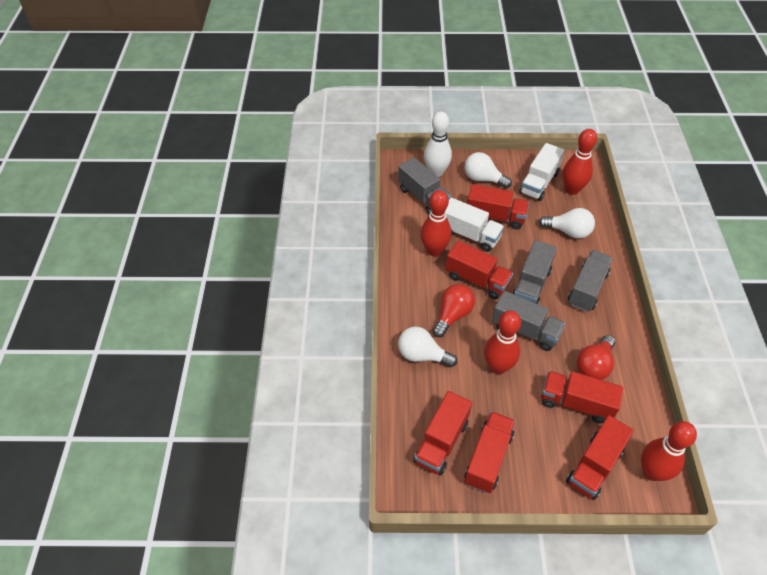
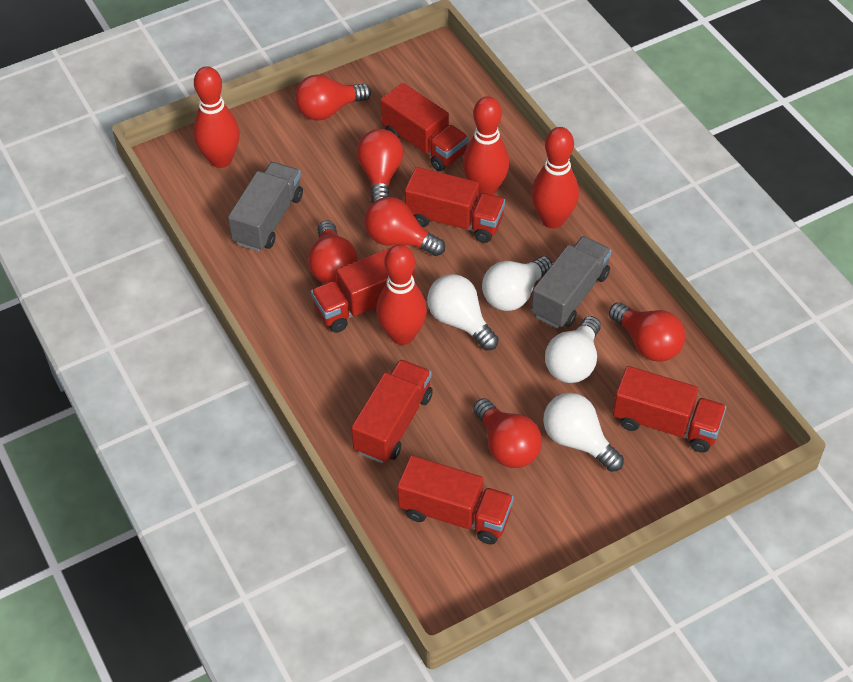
grey truck: [398,157,451,214] [492,291,565,351] [512,240,557,304] [568,250,613,312] = 4 -> [228,162,303,252] [531,236,612,328] = 2
red light bulb: [433,284,475,337] [577,335,615,380] = 2 -> [295,74,371,121] [308,220,358,284] [357,129,404,203] [364,197,445,256] [473,398,542,468] [609,302,685,362] = 6
white bowling pin: [424,111,452,177] = 1 -> none = 0
white light bulb: [398,327,457,367] [464,152,512,188] [539,208,595,239] = 3 -> [427,274,499,350] [482,256,552,311] [543,393,624,472] [545,316,601,383] = 4
white truck: [446,198,504,252] [519,143,564,201] = 2 -> none = 0

